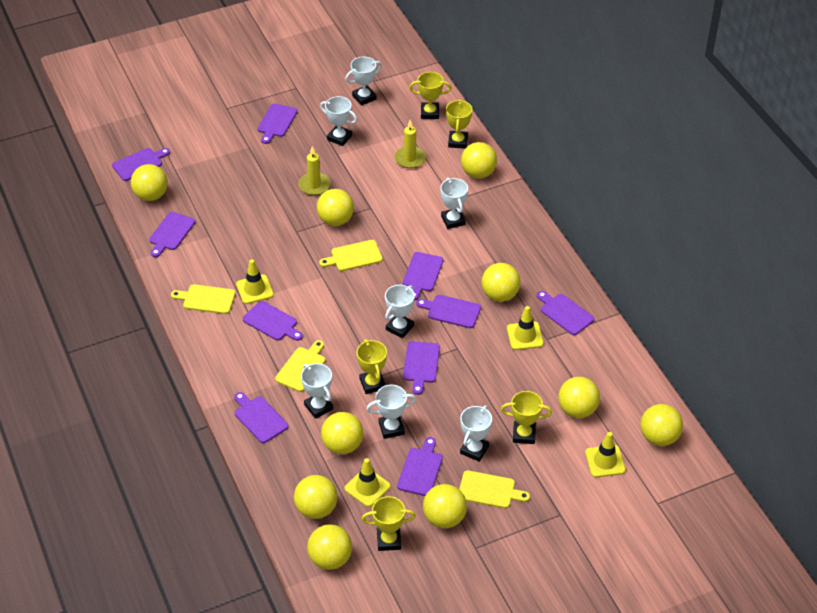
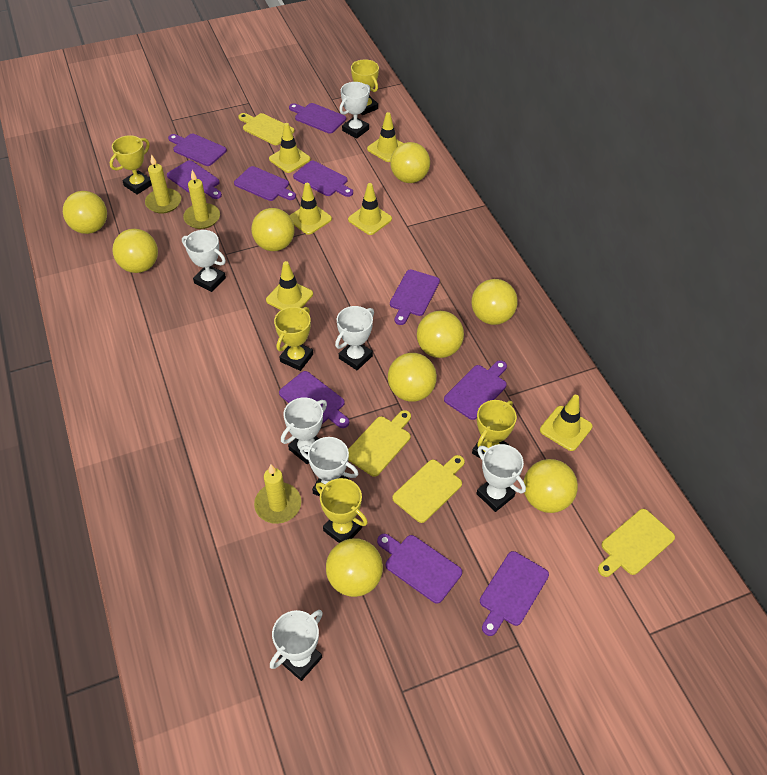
yellow ball: [131,164,168,201] [294,475,338,519] [307,524,352,570] [317,189,354,226] [321,412,363,454] [423,484,467,528] [461,142,497,178] [482,263,521,302] [558,377,600,418] [640,404,683,446] = 10 -> [63,191,107,234] [112,229,158,273] [251,208,295,251] [326,539,383,597] [388,353,437,402] [390,142,430,183] [417,311,464,358] [471,279,518,325] [524,459,578,513] = 9
yellow candle: [298,147,331,195] [394,120,426,168] = 2 -> [145,154,181,213] [183,170,220,229] [254,464,301,524] = 3
yellow traffic cone: [236,260,274,304] [345,458,391,507] [507,306,544,350] [585,432,626,477] = 4 -> [266,261,313,310] [269,123,311,173] [289,183,332,235] [348,183,392,235] [367,112,403,162] [540,395,592,451] = 6

